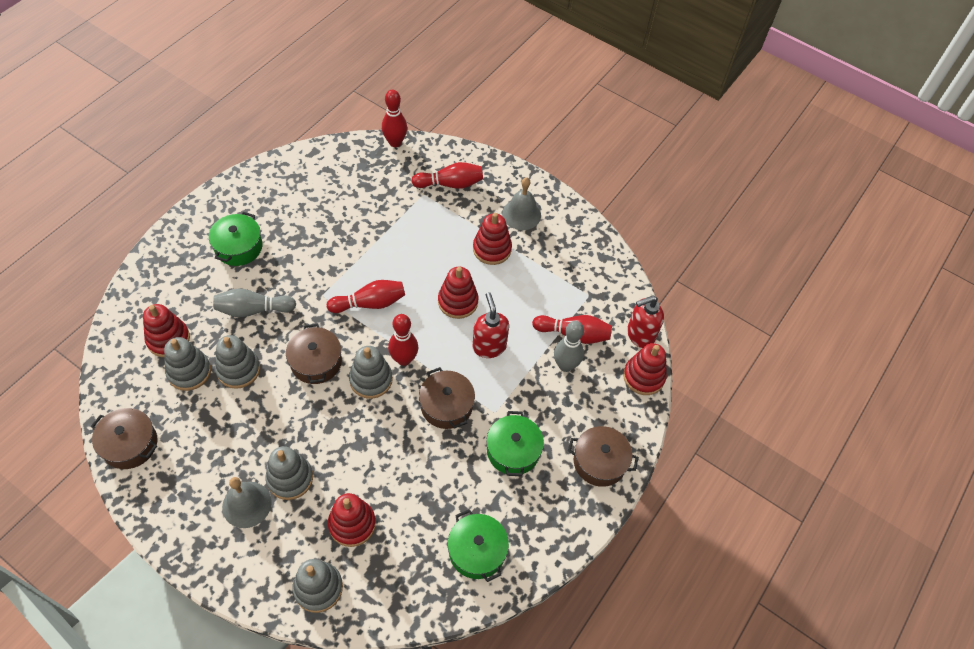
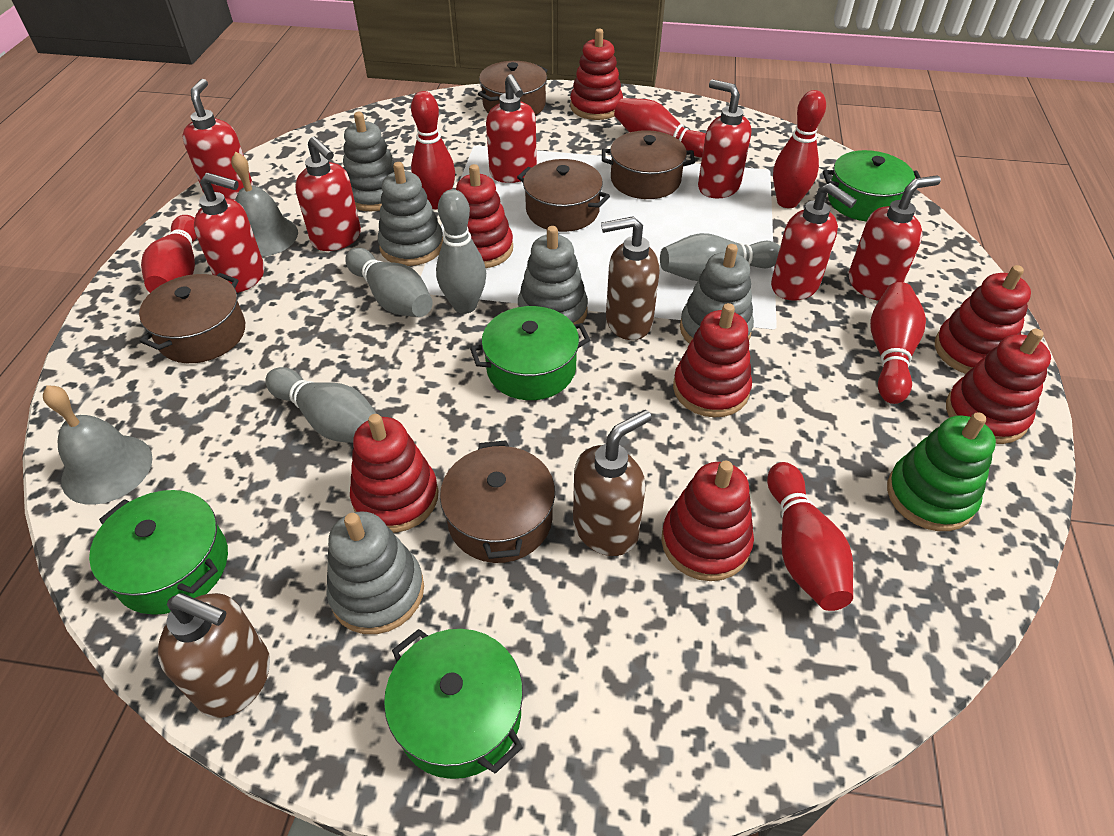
brown pot: [91,408,157,469] [286,324,342,384] [419,367,475,429] [568,426,639,487] = 4 -> [139,273,245,363] [440,440,555,563] [478,61,547,115] [517,159,610,232] [602,130,695,199] = 5
brown soap dispenser: none = 0 -> [158,593,270,718] [573,410,652,556] [601,216,660,340] = 3
green pot: [209,212,263,266] [447,509,509,582] [486,411,544,476] = 3 -> [89,490,228,615] [384,629,523,779] [470,306,590,400] [823,150,921,222] = 4
green stacking toy: none = 0 -> [887,412,996,531] = 1
grey bowling pin: [213,288,296,317] [554,321,584,372] = 2 -> [265,367,377,443] [345,248,433,317] [436,189,486,314] [660,233,780,281] = 4
red bowling pin: [327,280,405,313] [382,90,407,147] [388,314,418,366] [411,162,483,189] [532,315,612,344] = 5 -> [141,215,197,293] [411,91,455,209] [614,98,706,158] [767,462,853,611] [773,90,826,208] [870,282,926,404] = 6
red soap dispenser: [473,292,509,358] [627,295,664,348] = 2 -> [182,79,253,200] [194,173,264,293] [295,136,361,251] [486,74,537,183] [698,79,751,198] [771,183,857,301] [849,175,941,301] = 7
red stacking toy: [143,304,190,357] [328,493,376,547] [438,267,478,319] [473,213,512,265] [623,343,667,395] = 5 -> [350,414,439,533] [456,164,513,268] [570,29,623,120] [661,461,754,581] [673,303,752,417] [935,265,1031,374] [946,329,1051,444] = 7

